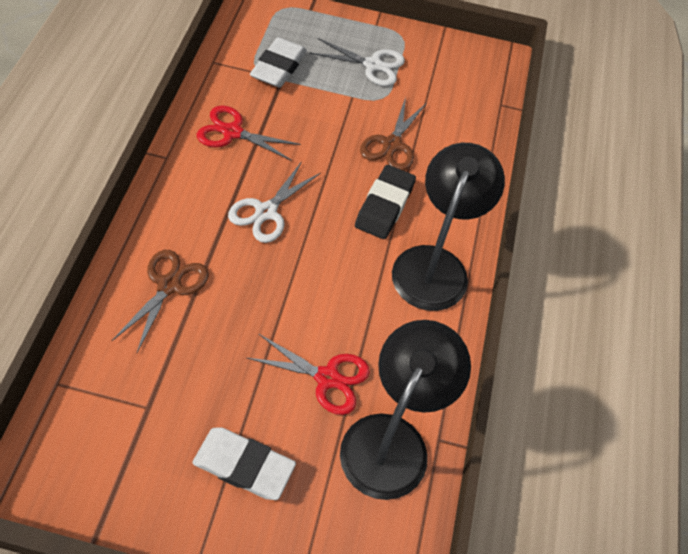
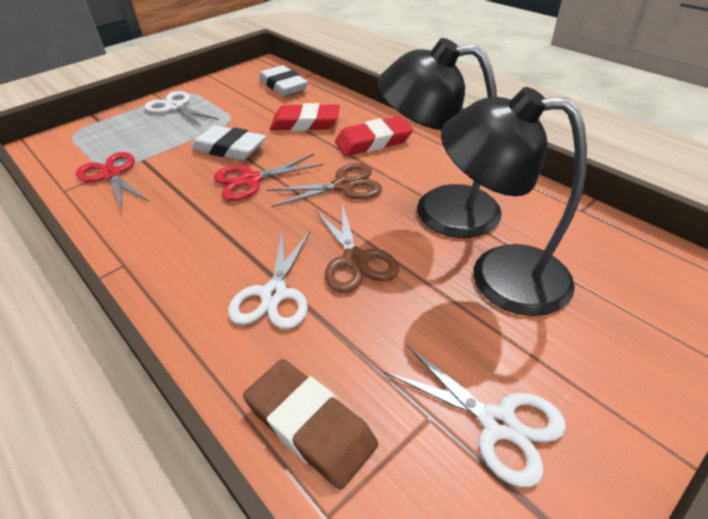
black eraser: [355,165,416,239] = 1 -> none = 0
brown eraser: none = 0 -> [243,359,378,489] = 1
red eraser: none = 0 -> [270,103,340,131] [335,116,413,156] = 2
white scissors: [228,161,321,243] [310,38,405,86] = 2 -> [144,91,219,127] [228,230,311,329] [385,345,566,487] = 3

